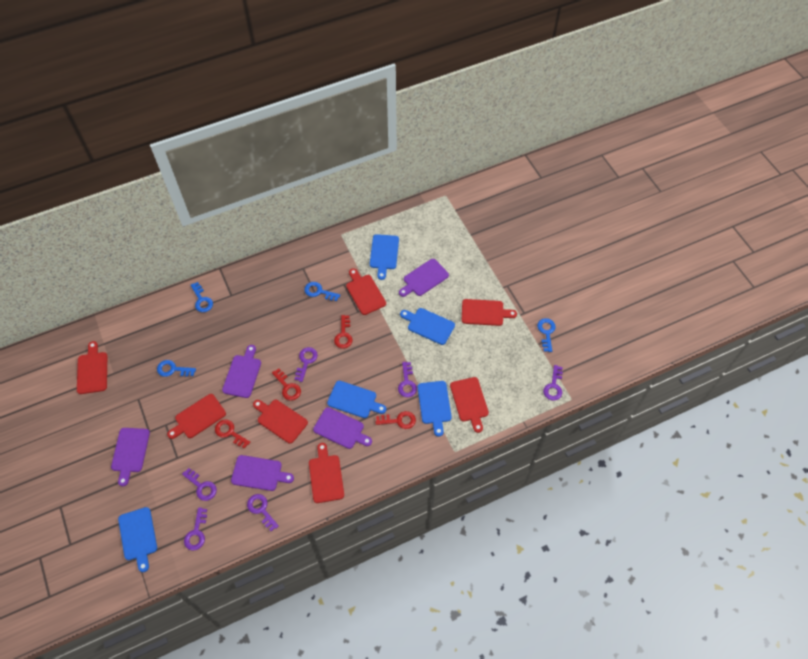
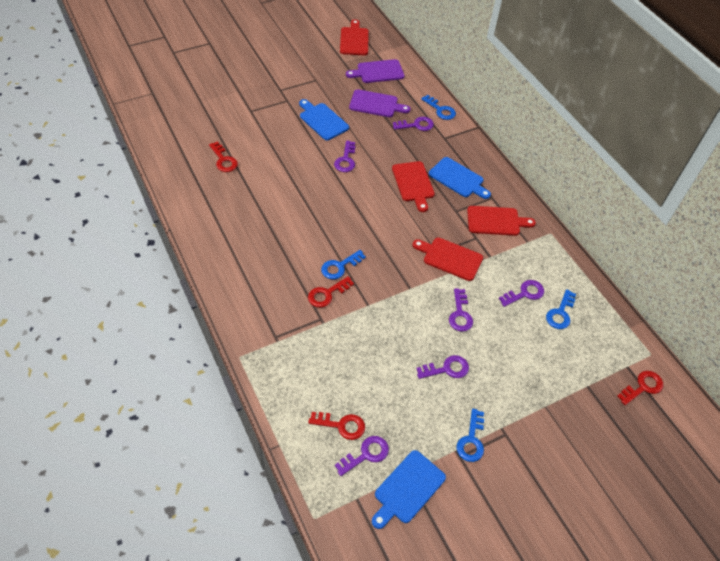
blue cutting board: [118,507,157,572] [327,381,386,418] [370,234,399,280] [400,308,455,345] [418,381,452,437] = 5 -> [299,99,349,140] [372,450,446,529] [429,157,491,199] = 3
purple cutting board: [111,428,150,486] [222,345,261,398] [231,455,294,491] [313,407,372,449] [399,259,449,297] = 5 -> [346,59,404,83] [349,89,410,117] = 2
red cutting board: [77,341,107,394] [167,394,226,439] [253,400,308,444] [309,443,344,503] [346,268,386,315] [450,377,489,433] [462,299,517,326] = 7 -> [340,19,369,55] [392,161,435,212] [412,237,483,281] [467,206,536,236] = 4

